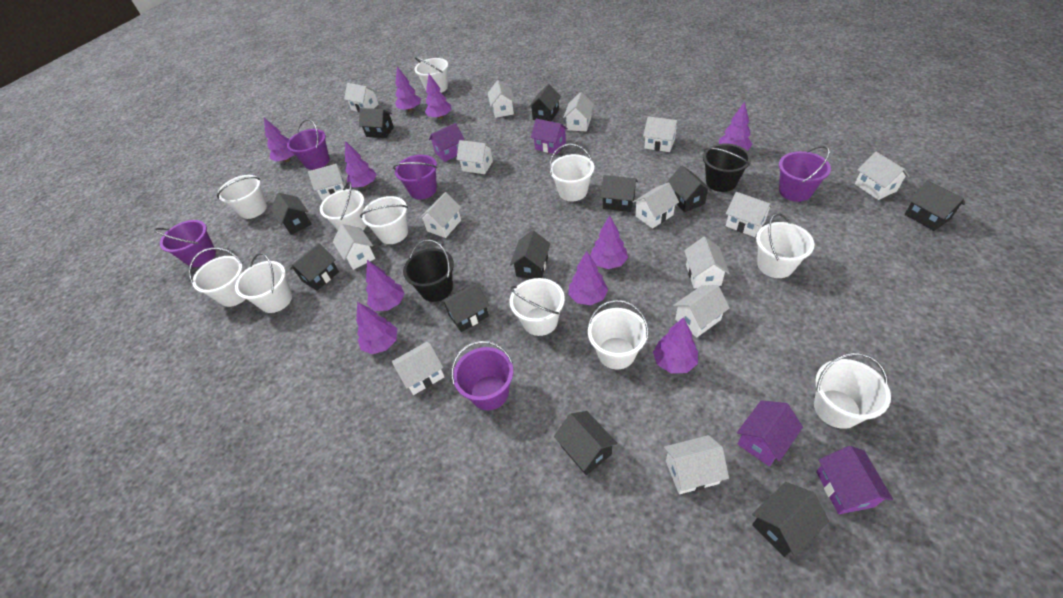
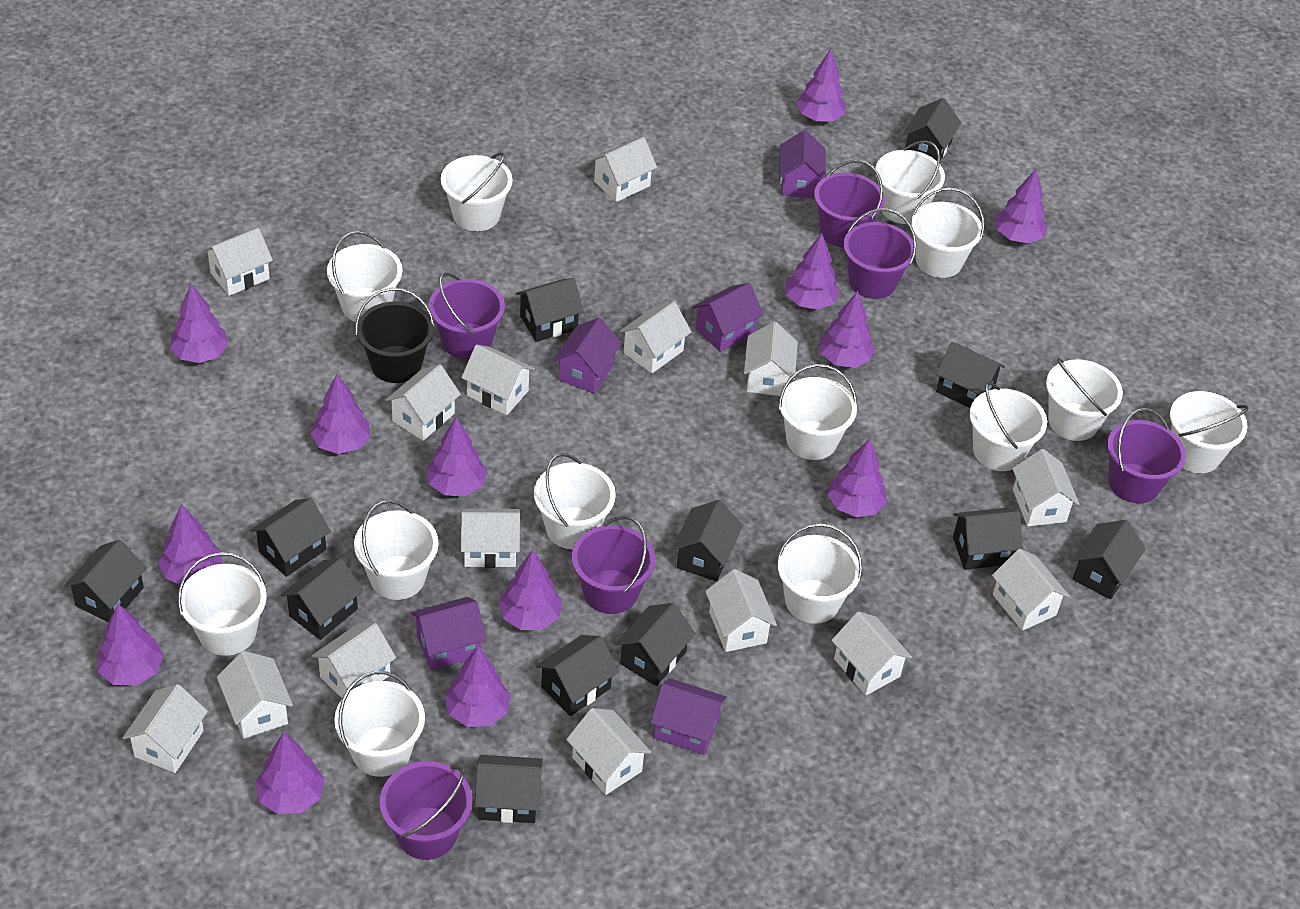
black bucket: [403,239,454,302] [703,144,751,192] = 2 -> [355,288,435,383] = 1
black house: [271,193,312,235] [290,243,339,291] [359,108,394,138] [440,283,489,332] [510,230,551,279] [528,84,561,122] [554,411,618,475] [600,175,638,212] [666,166,712,212] [752,482,829,557] [904,180,965,231] = 11 -> [64,539,147,622] [250,498,331,577] [280,558,363,640] [475,755,543,823] [516,278,584,342] [536,635,619,716] [615,603,696,686] [672,500,743,581] [903,98,961,161] [936,342,1005,408] [953,508,1023,570] [1073,520,1146,599] = 12
purple bucket: [154,220,216,267] [287,119,330,170] [393,155,437,199] [451,341,513,410] [779,146,831,202] = 5 -> [380,761,473,860] [429,273,505,359] [572,516,655,614] [814,160,885,248] [843,208,916,299] [1107,408,1186,503] = 6
purple house: [429,123,465,162] [531,119,568,155] [737,400,803,466] [816,446,893,514] = 4 -> [411,597,486,670] [553,317,622,394] [650,678,727,755] [692,283,764,352] [779,130,826,199] = 5
purple tree: [264,118,295,162] [345,141,377,188] [356,302,397,354] [366,260,405,311] [395,67,421,112] [425,74,452,119] [568,251,608,305] [590,215,628,269] [653,317,698,373] [719,102,752,150] = 10 -> [97,604,164,686] [158,504,222,585] [170,284,229,363] [255,732,325,814] [310,374,371,454] [427,417,487,496] [444,646,511,727] [499,550,562,630] [786,233,840,310] [796,49,846,122] [819,291,875,368] [828,438,887,517] [995,169,1048,243] = 13
white bucket: [189,248,246,307] [217,175,267,219] [235,253,292,313] [320,182,367,230] [360,196,408,244] [414,57,448,93] [509,278,565,336] [549,144,594,201] [588,300,649,369] [756,213,815,278] [814,353,891,429] = 11 -> [178,552,267,656] [327,231,403,322] [334,671,425,777] [354,500,439,600] [441,152,513,231] [534,453,616,549] [778,364,857,460] [778,523,862,624] [875,140,945,224] [911,188,984,278] [969,382,1047,471] [1046,358,1123,441] [1170,391,1249,473] = 13

